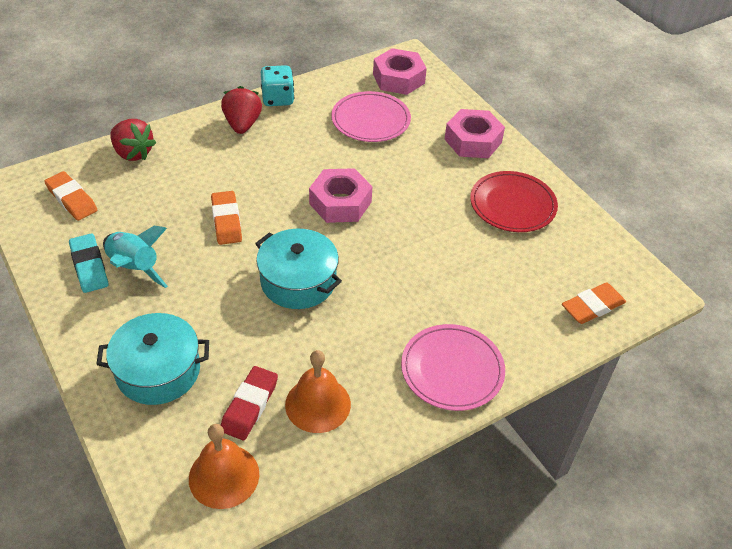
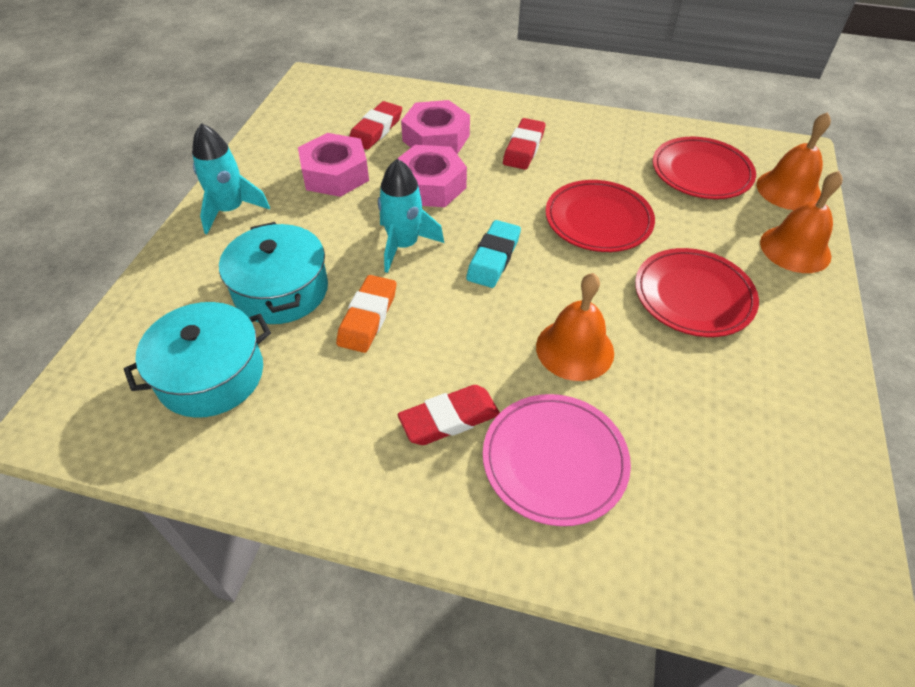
orange bell: [189,424,259,509] [285,350,351,433] = 2 -> [536,273,614,381] [756,112,831,210] [760,171,842,273] = 3
orange eraser: [44,171,97,221] [211,191,242,245] [562,282,626,324] = 3 -> [336,275,396,353] = 1
pink plate: [331,91,411,142] [401,324,505,411] = 2 -> [483,394,631,526] = 1
red eraser: [221,366,278,440] = 1 -> [349,101,402,150] [398,385,500,445] [503,118,545,170] = 3
red plate: [470,171,558,232] = 1 -> [545,180,655,252] [635,248,759,337] [652,137,756,199] = 3
red strawberry: [110,119,156,161] [221,86,262,134] = 2 -> none = 0
turquoise dice: [261,65,294,106] = 1 -> none = 0
turquoise rocket: [103,226,168,288] = 1 -> [192,123,270,234] [378,159,444,273] = 2

